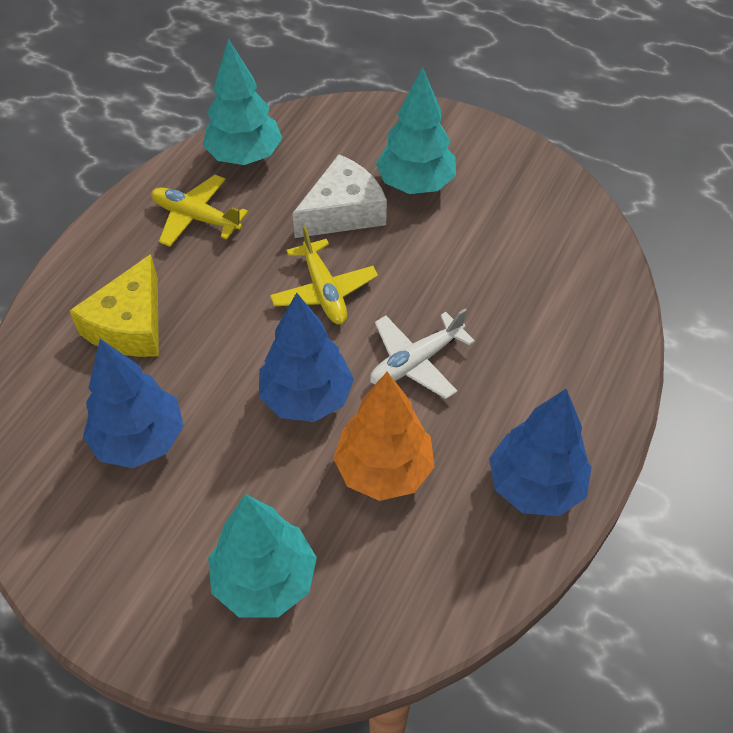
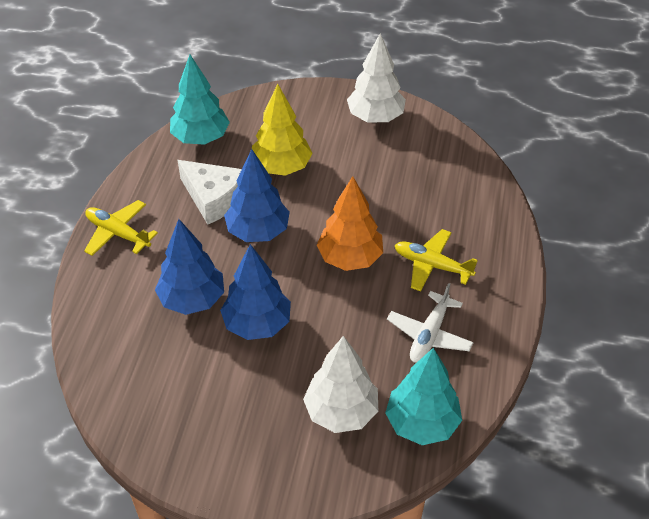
turquoise tree: [203,39,282,165] [208,494,317,618] [376,67,456,194] = 3 -> [170,55,230,145] [385,347,462,445] = 2
white tree: none = 0 -> [303,336,378,433] [347,33,406,122] = 2
yellow cheese: [69,254,159,357] = 1 -> none = 0
yellow tree: none = 0 -> [252,84,313,176] = 1

